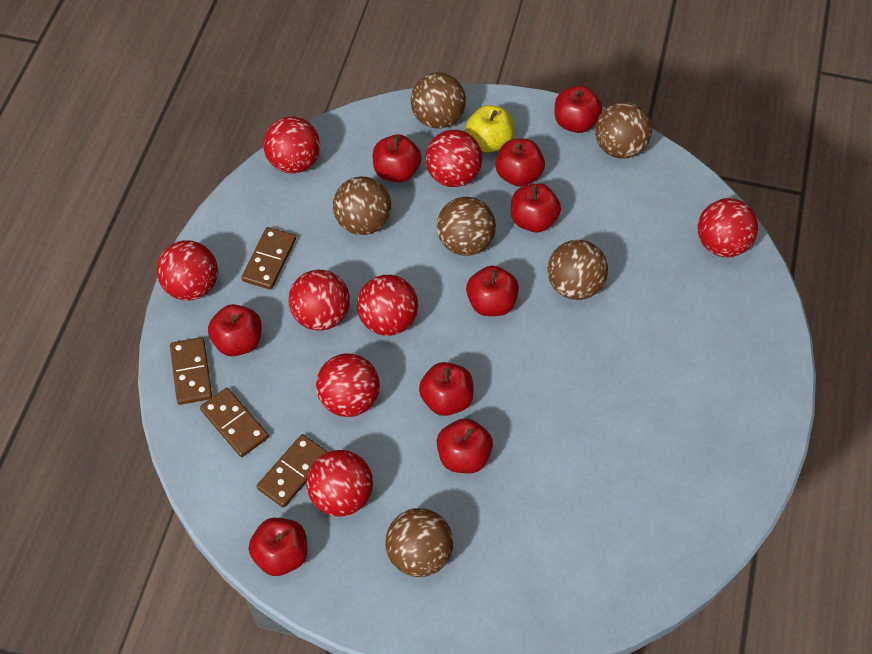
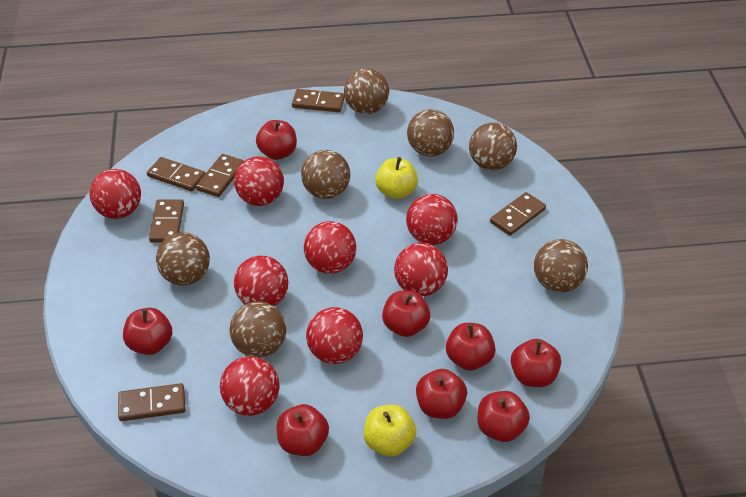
brown ball: [333,176,391,235] [385,508,453,577] [410,72,466,129] [437,197,496,256] [547,240,608,300] [595,102,652,159] = 6 -> [156,232,210,286] [229,301,286,358] [301,150,350,199] [344,69,389,114] [407,109,454,157] [469,122,517,170] [534,239,588,293] = 7
brown domino: [170,337,212,405] [200,388,269,457] [241,227,296,290] [257,434,328,508] = 4 -> [118,383,186,421] [147,157,205,191] [149,199,184,243] [196,154,244,197] [292,89,345,112] [490,192,546,236] = 6
red apple: [208,304,262,356] [249,518,308,576] [373,134,422,183] [419,362,474,416] [437,418,493,473] [466,266,519,316] [495,139,545,187] [511,183,561,232] [554,86,602,133] = 9 -> [123,308,172,355] [256,120,297,160] [277,404,329,456] [382,290,430,337] [416,369,467,419] [446,323,495,371] [478,391,530,442] [511,339,561,387] = 8
yellow apple: [466,105,514,153] = 1 -> [364,405,416,456] [375,157,418,199] = 2

